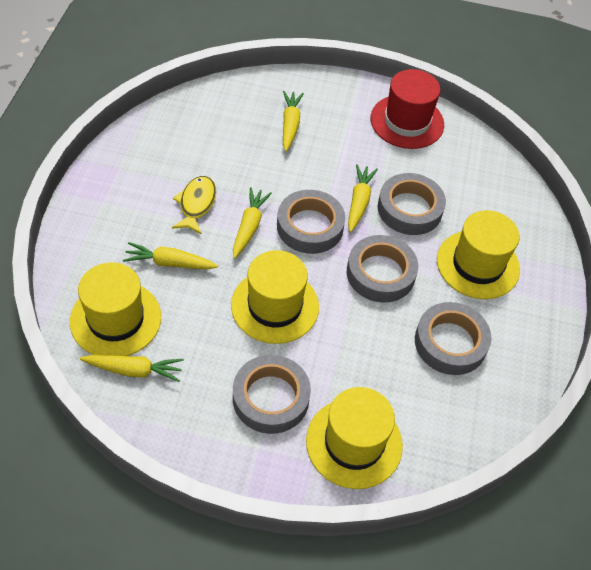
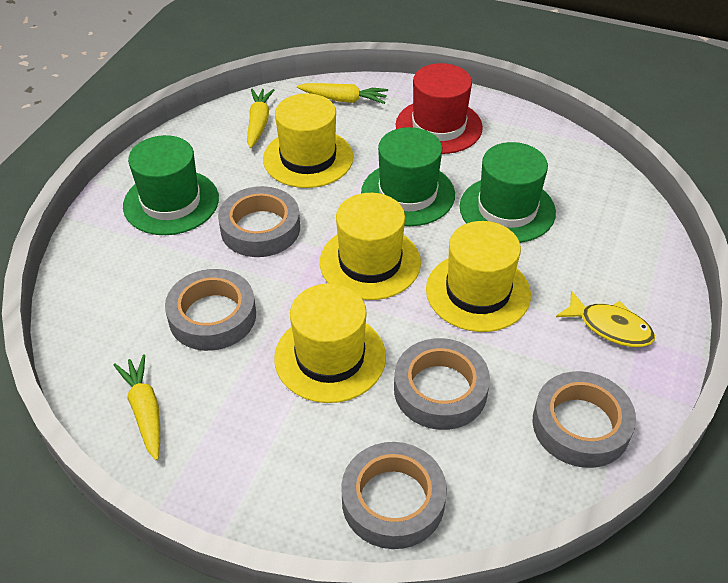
green hat: none = 0 -> [123,135,219,235] [361,127,455,226] [460,142,556,243] = 3
yellow carrot: [80,355,184,382] [123,242,218,270] [233,187,272,259] [283,91,304,152] [348,164,378,232] = 5 -> [114,355,160,461] [247,89,274,148] [297,83,388,104] = 3

